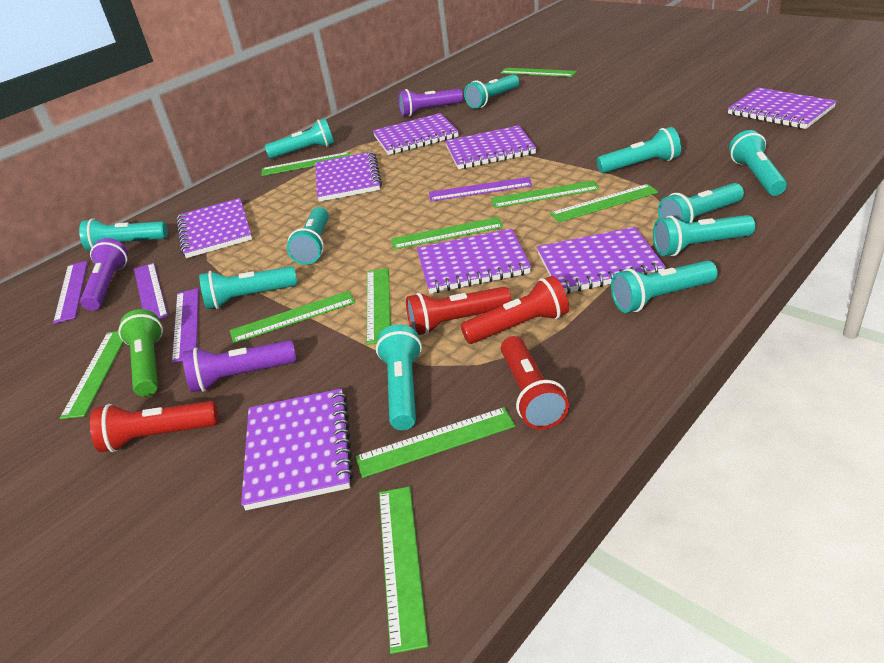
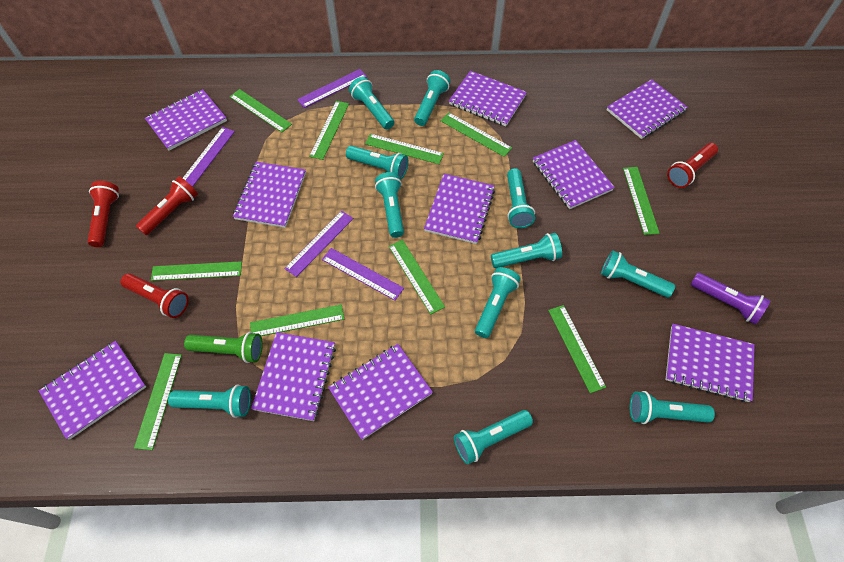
purple flashlight: [80,238,128,311] [183,340,297,392] [398,89,463,117] = 3 -> [691,273,771,325] = 1
purple notebook: [177,198,252,258] [241,388,354,510] [315,151,382,202] [373,113,459,155] [417,228,531,294] [445,125,536,169] [537,227,666,294] [728,87,837,129] = 8 -> [39,341,146,440] [145,89,227,151] [233,162,306,228] [251,332,336,421] [328,344,433,440] [424,174,495,244] [449,71,527,126] [533,140,615,209] [607,79,688,139] [665,324,755,402] = 10

